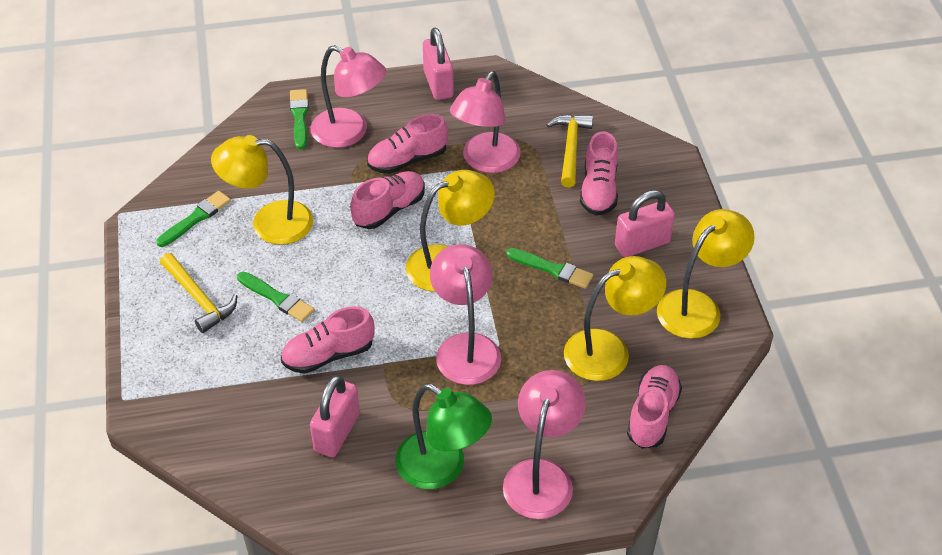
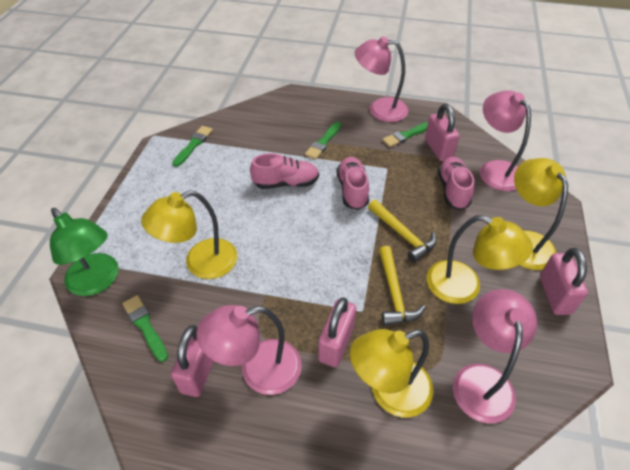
pink padlock: [310,375,360,457] [423,28,454,100] [615,190,675,257] = 3 -> [171,325,214,397] [318,298,356,367] [425,104,460,161] [540,248,588,315] = 4
pink shoe: [281,306,375,374] [351,171,425,229] [367,114,448,174] [580,131,618,216] [627,365,682,449] = 5 -> [250,153,319,189] [337,157,369,210] [438,157,474,210] = 3

